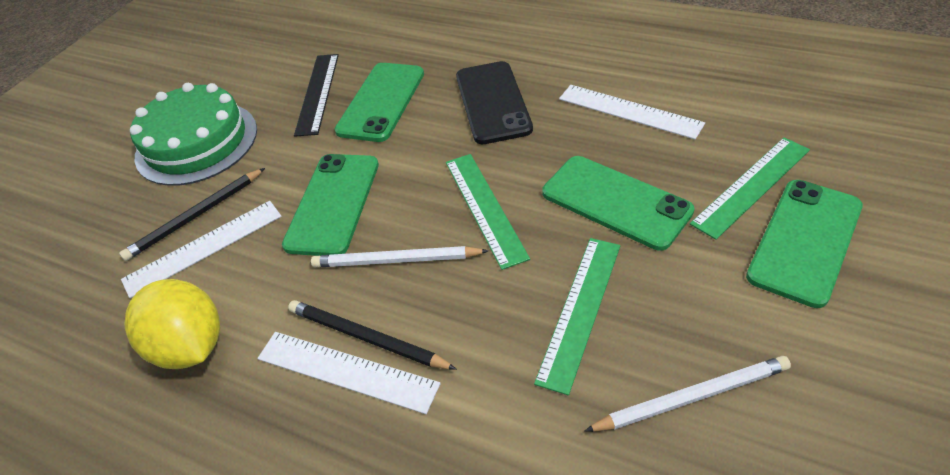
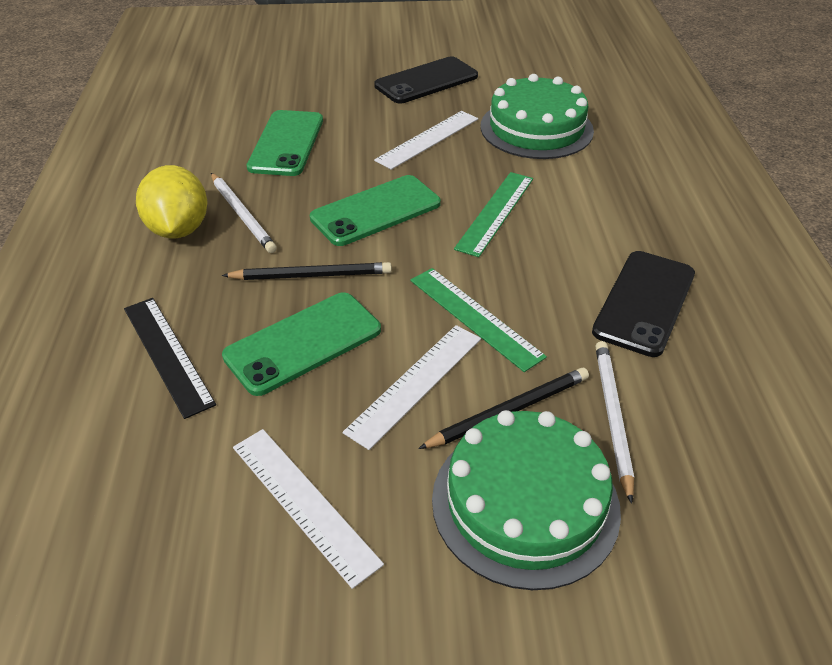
black phone: [456,61,533,144] = 1 -> [374,56,478,104] [592,251,695,357] = 2
green cake: [130,83,257,186] = 1 -> [432,410,621,590] [480,74,594,159] = 2
green phone: [282,154,379,256] [335,63,424,142] [542,156,694,251] [746,180,863,308] = 4 -> [222,292,381,396] [246,110,323,176] [310,175,441,246] = 3
green ruler: [446,154,530,270] [534,238,620,395] [690,137,810,240] = 3 -> [410,268,547,372] [454,172,533,257] = 2

